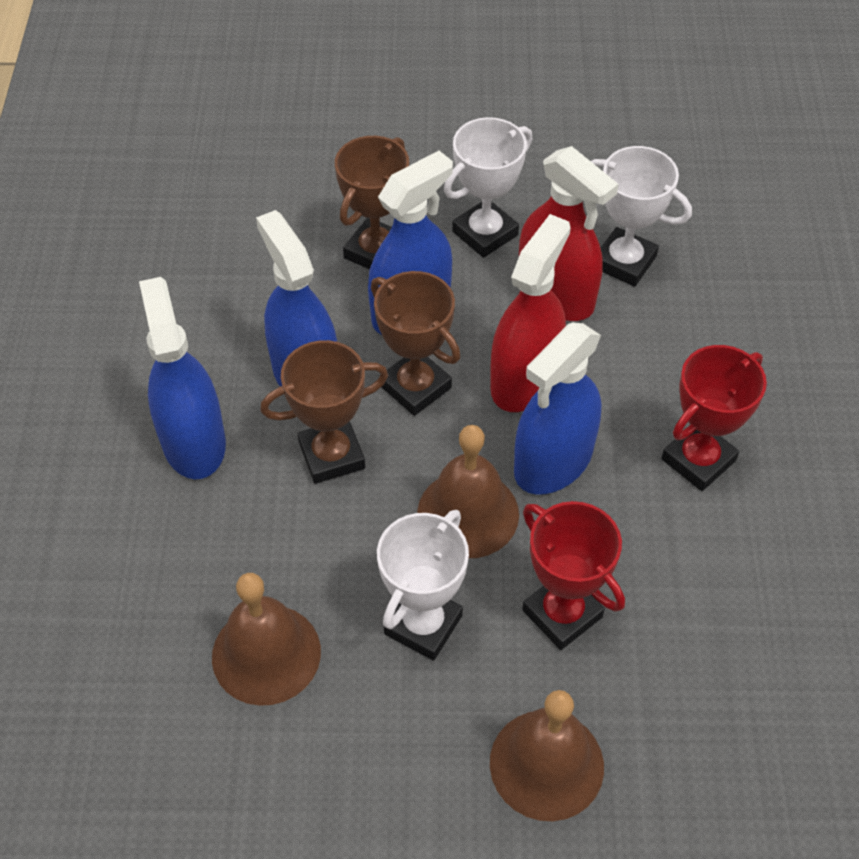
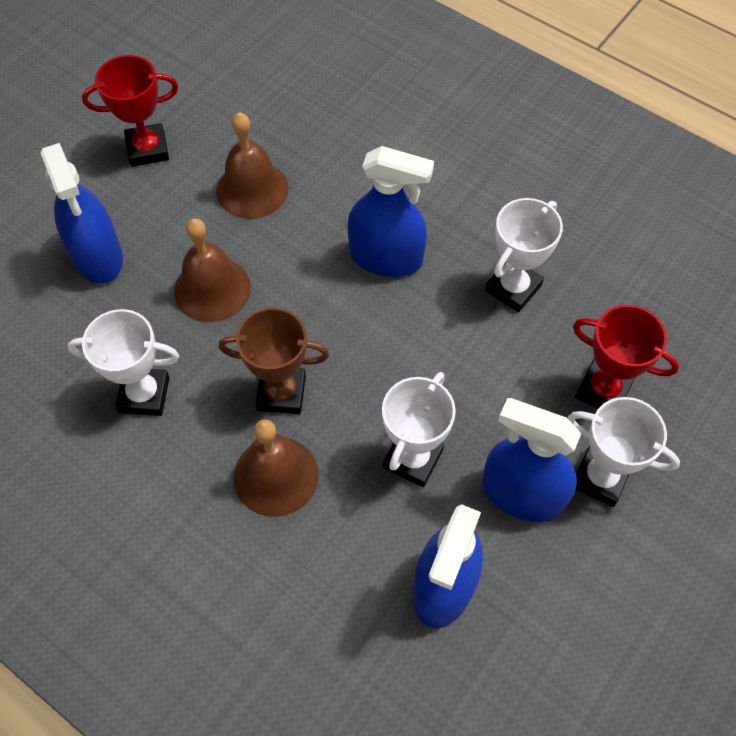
brown trophy: [260,340,388,484] [335,136,409,269] [371,271,461,416] = 3 -> [218,307,329,414] = 1
red spray bottle: [490,214,571,412] [519,146,619,321] = 2 -> none = 0
white trophy: [377,510,469,661] [444,117,532,258] [591,146,692,287] = 3 -> [68,309,179,416] [382,372,456,487] [485,198,563,312] [568,397,680,507] = 4

